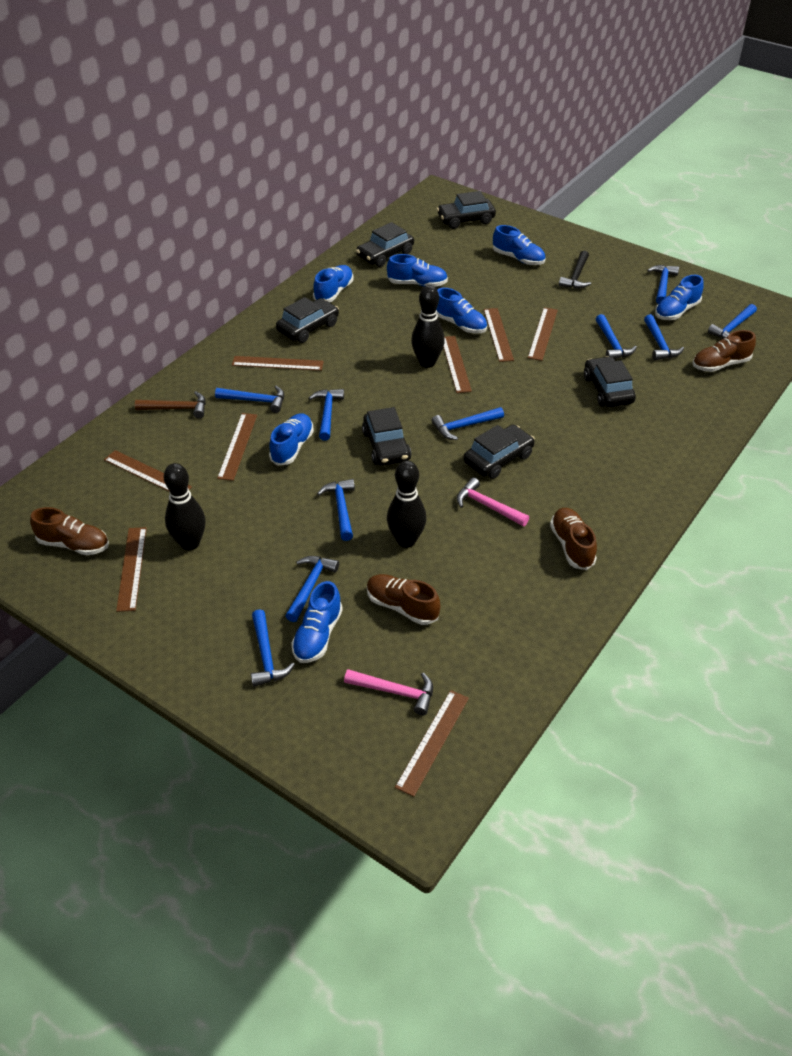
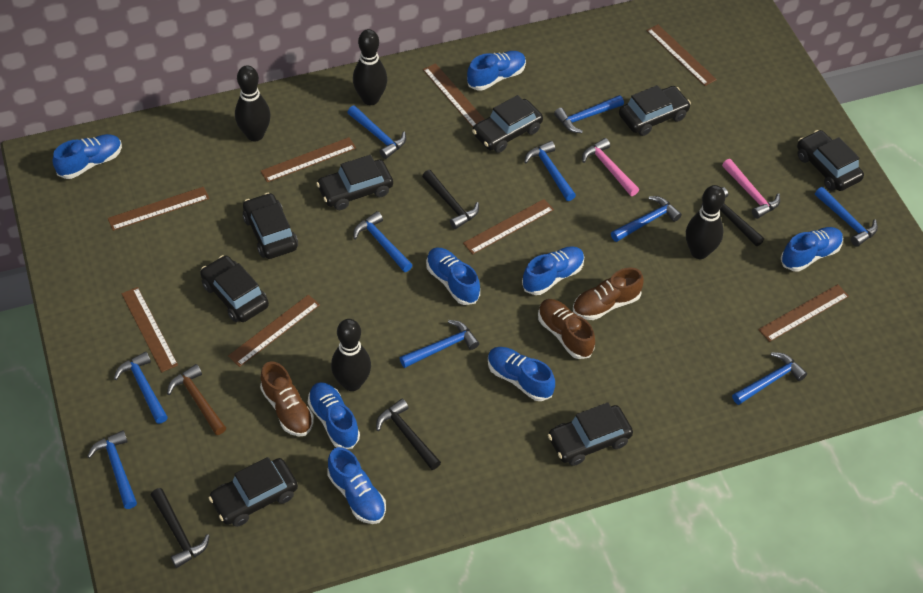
black bowling pin: [164,463,206,551] [387,460,426,548] [411,285,445,368] = 3 -> [235,65,271,141] [331,319,371,391] [353,29,387,105] [686,185,725,259] = 4
black car: [276,297,339,343] [356,222,414,267] [362,407,411,466] [437,191,496,229] [463,425,535,479] [584,356,636,407] = 6 -> [200,255,269,322] [209,457,298,527] [243,193,298,259] [316,155,393,210] [472,95,543,153] [548,402,633,466] [619,85,691,136] [797,130,864,191] = 8
black hammer: [559,251,591,289] = 1 -> [151,488,210,568] [376,399,441,470] [422,170,479,229] [702,187,764,246] = 4
blue shoe: [269,413,314,466] [291,581,343,663] [313,265,353,303] [387,254,448,287] [436,288,487,333] [493,225,545,265] [655,275,704,320] = 7 -> [53,134,122,179] [308,382,360,449] [327,447,386,524] [426,247,480,305] [467,51,526,90] [488,347,555,401] [522,246,584,295] [781,227,843,272] = 8
brown shoe: [30,507,109,555] [367,574,440,625] [550,508,597,570] [693,330,756,372] = 4 -> [260,361,314,436] [538,299,595,359] [573,267,644,320] = 3

